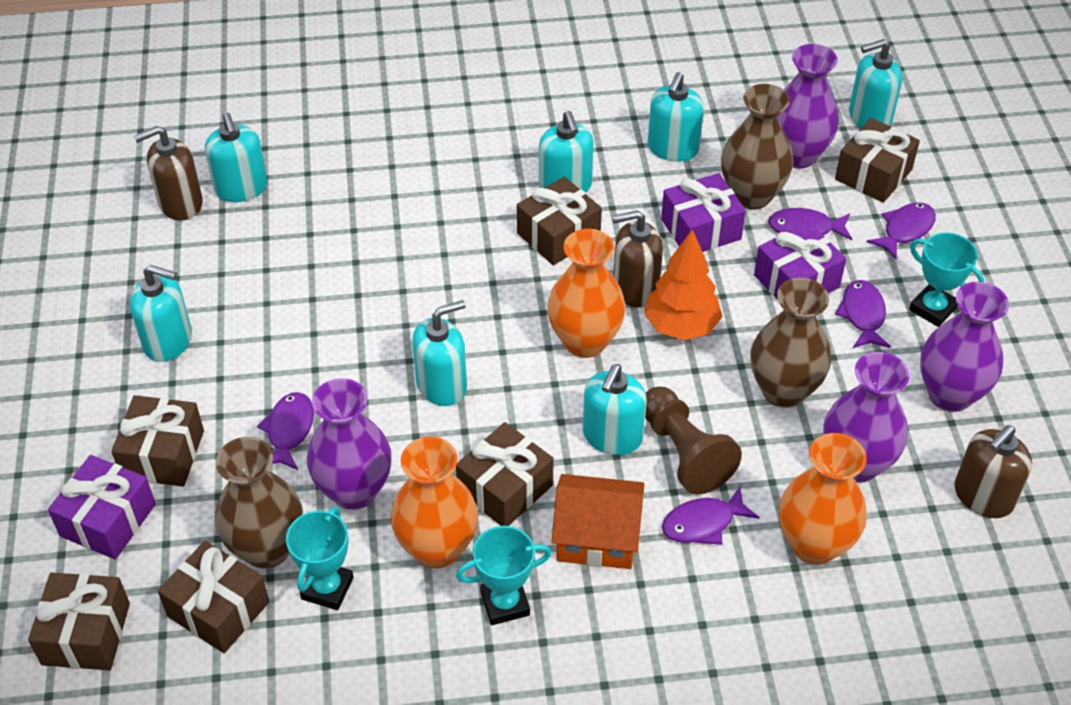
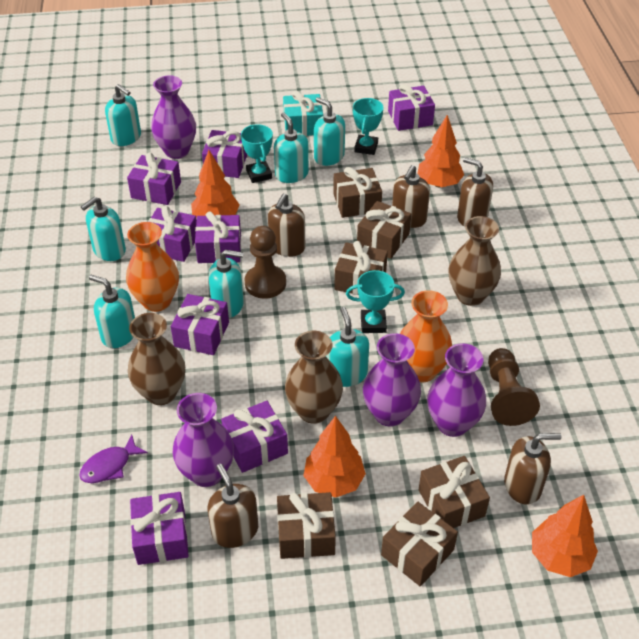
brown pawn: [645,387,742,495] = 1 -> [245,226,286,299] [488,348,540,426] = 2
brown soap dispenser: [134,126,203,220] [612,210,663,307] [954,425,1032,518] = 3 -> [208,464,258,548] [268,194,305,257] [392,165,430,228] [457,157,493,226] [504,433,561,505] = 5
orange house: [551,474,644,569] = 1 -> none = 0
orange tree: [644,229,723,340] = 1 -> [191,150,240,218] [304,416,366,497] [417,115,464,187] [532,495,598,577] = 4
orange vase: [391,437,478,568] [547,229,626,358] [779,433,867,565] = 3 -> [126,222,179,312] [400,290,452,382] = 2
purple fish: [257,392,314,470] [662,486,759,545] [768,208,852,240] [835,280,891,348] [867,202,936,260] = 5 -> [79,434,148,483] = 1
purple gift: [48,455,156,559] [661,173,746,252] [754,222,846,300] = 3 -> [127,153,181,205] [130,492,189,565] [148,206,197,262] [171,294,229,355] [195,211,241,263] [202,130,247,178] [221,401,288,473] [388,84,435,131] = 8
turquoise gift: none = 0 -> [283,91,323,136] = 1

